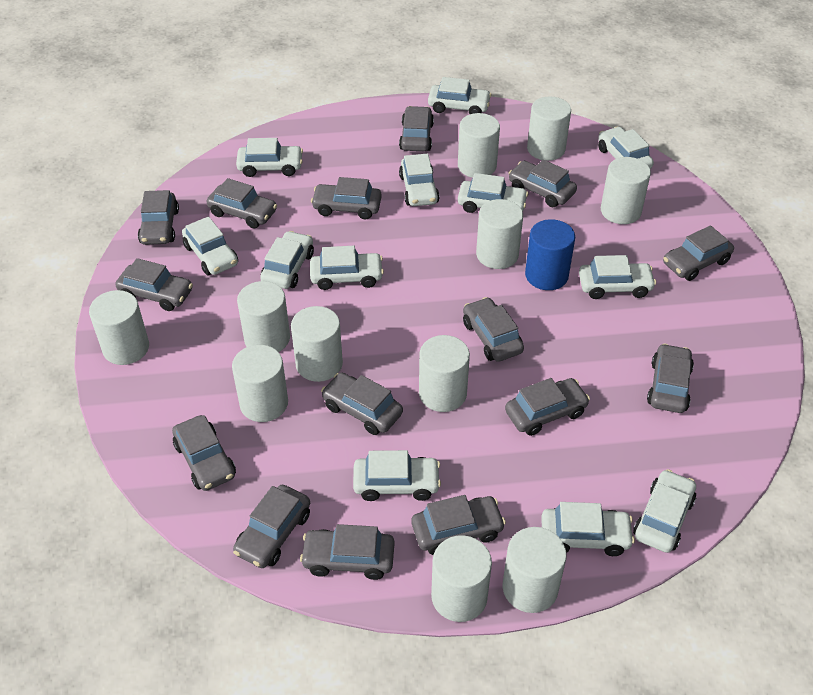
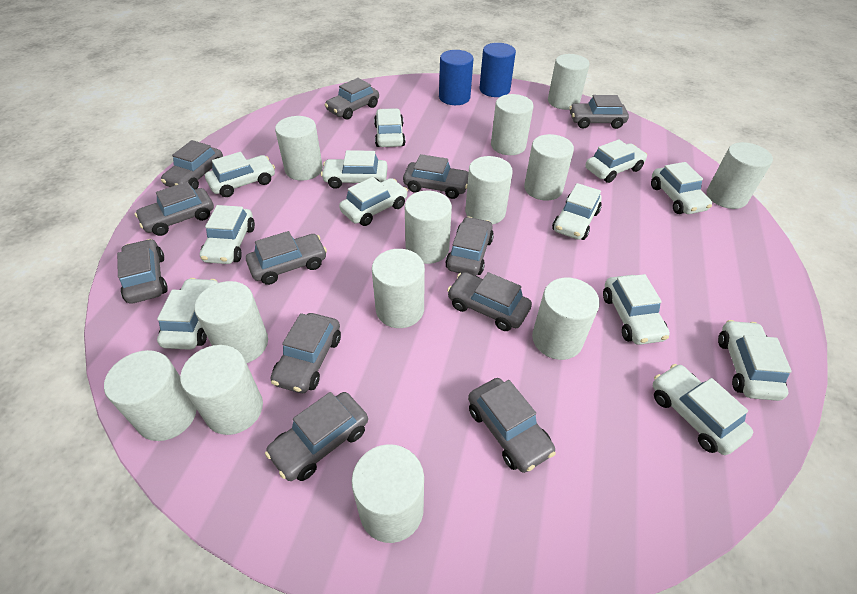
blue cylinder: [525,219,575,290] = 1 -> [439,50,474,105] [480,43,516,97] = 2
grey car: [115,258,193,311] [138,190,179,245] [172,415,236,491] [206,178,277,229] [233,485,310,568] [300,524,395,580] [311,177,382,219] [321,373,403,435] [399,106,434,151] [412,495,506,555] [463,297,524,362] [505,378,590,436] [509,160,577,207] [647,343,694,413] [663,225,734,281] = 15 -> [117,239,168,304] [135,182,214,236] [161,140,223,190] [246,231,327,285] [265,392,368,481] [270,313,341,393] [325,78,379,120] [403,154,469,199] [445,217,494,276] [447,272,532,331] [468,378,556,473] [569,95,629,129] = 12
white cylinder: [89,290,149,365] [232,345,288,422] [237,281,290,352] [291,306,343,382] [419,335,470,412] [431,535,492,622] [458,113,500,178] [476,199,523,269] [502,527,566,613] [527,96,571,161] [601,157,651,224] = 11 -> [104,350,197,441] [180,345,263,435] [195,281,268,363] [275,116,323,181] [352,444,424,543] [372,249,425,328] [405,191,452,264] [465,156,513,225] [491,94,534,155] [524,134,574,201] [532,278,600,360] [548,54,590,110] [707,142,773,209] = 13

